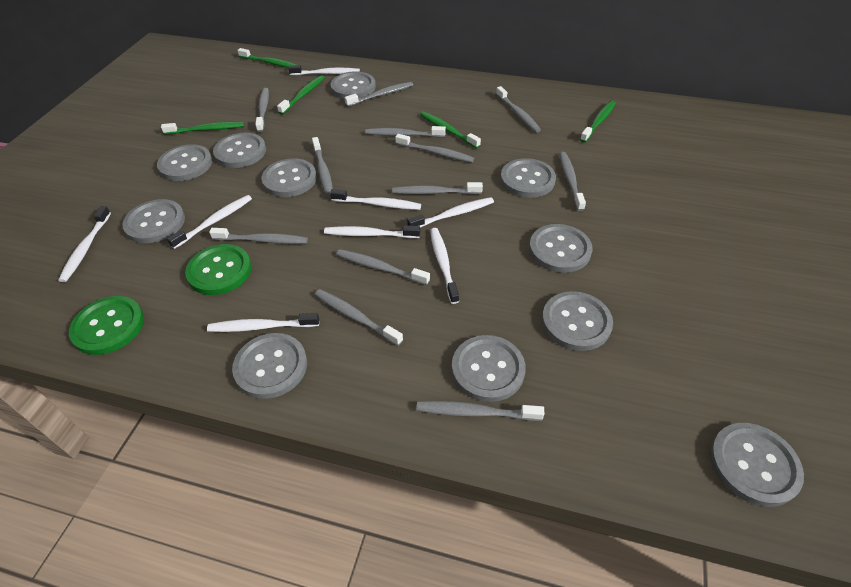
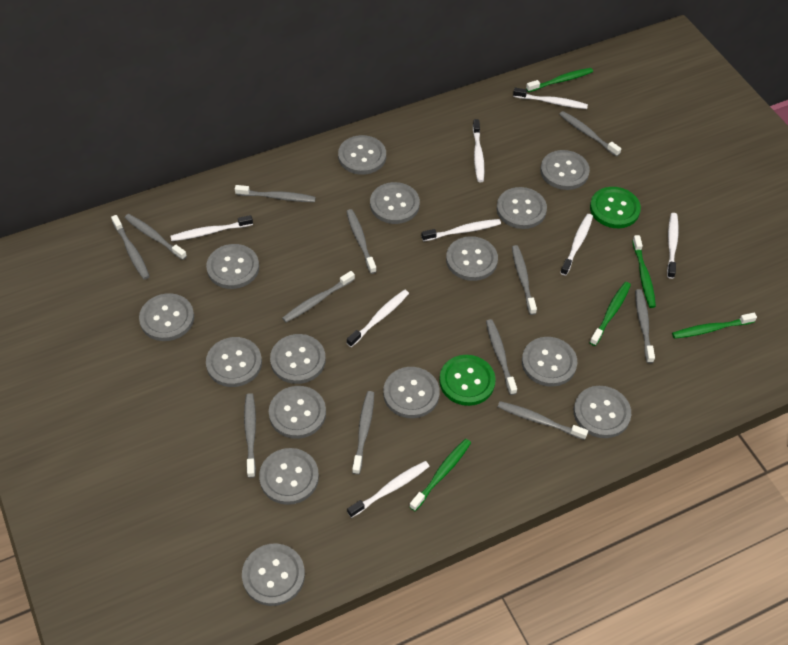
grey button: [122,199,185,243] [157,144,212,181] [213,133,266,168] [232,333,307,399] [262,158,317,197] [331,71,376,99] [452,335,526,402] [500,158,556,198] [529,224,593,273] [542,291,613,351] [710,423,804,507] = 11 -> [139,293,194,341] [206,244,259,289] [206,337,262,387] [242,543,305,606] [259,448,319,505] [269,386,326,439] [270,334,326,384] [338,135,386,175] [370,182,420,224] [383,367,440,418] [446,236,498,281] [497,187,547,229] [522,337,577,387] [540,150,590,190] [574,386,631,438] = 15

